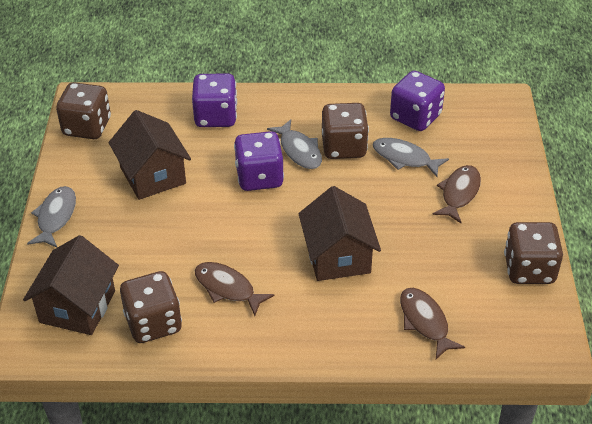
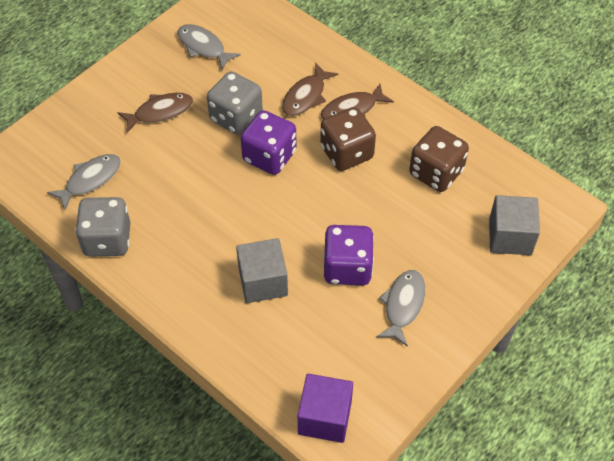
brown dice: [56,82,111,139] [120,271,182,343] [322,103,369,159] [504,222,563,284] = 4 -> [320,107,376,171] [409,126,469,192] = 2
brown house: [23,235,119,335] [108,110,191,200] [299,186,381,281] = 3 -> none = 0
grey cube: none = 0 -> [236,238,288,303] [489,195,540,255] = 2
grey dice: none = 0 -> [75,197,130,257] [207,71,263,135] = 2
purple cube: none = 0 -> [298,374,353,443] = 1
purple dice: [192,73,237,127] [234,131,284,191] [390,71,445,131] = 3 -> [241,110,296,175] [324,225,374,285] = 2

